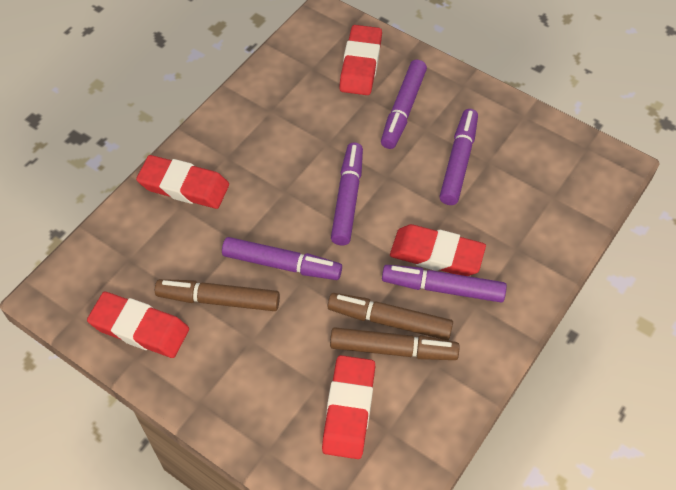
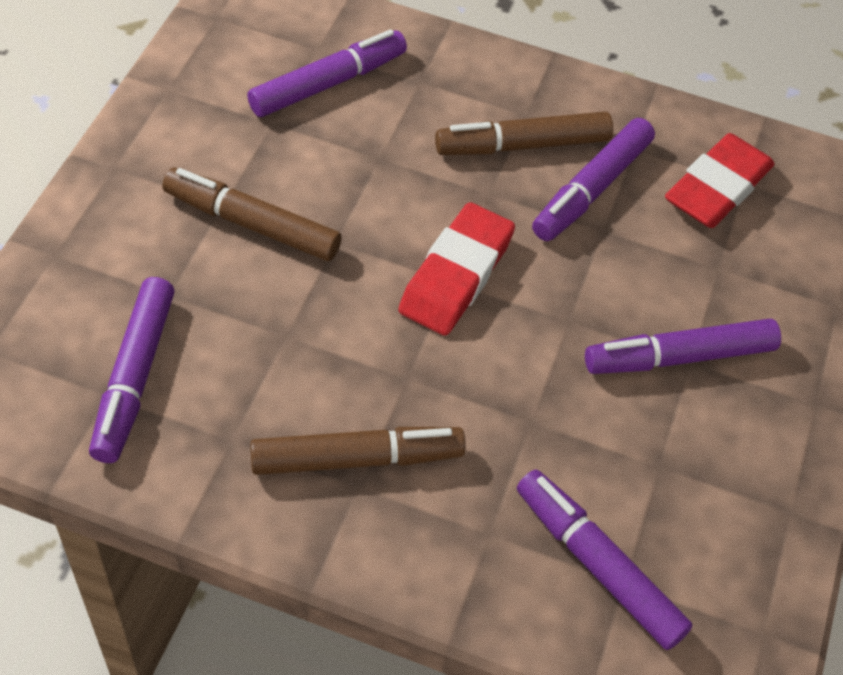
red eraser: [87,292,189,358] [136,155,229,209] [322,355,375,459] [339,25,382,95] [390,224,486,276] = 5 -> [398,202,515,336] [665,133,774,228] = 2

